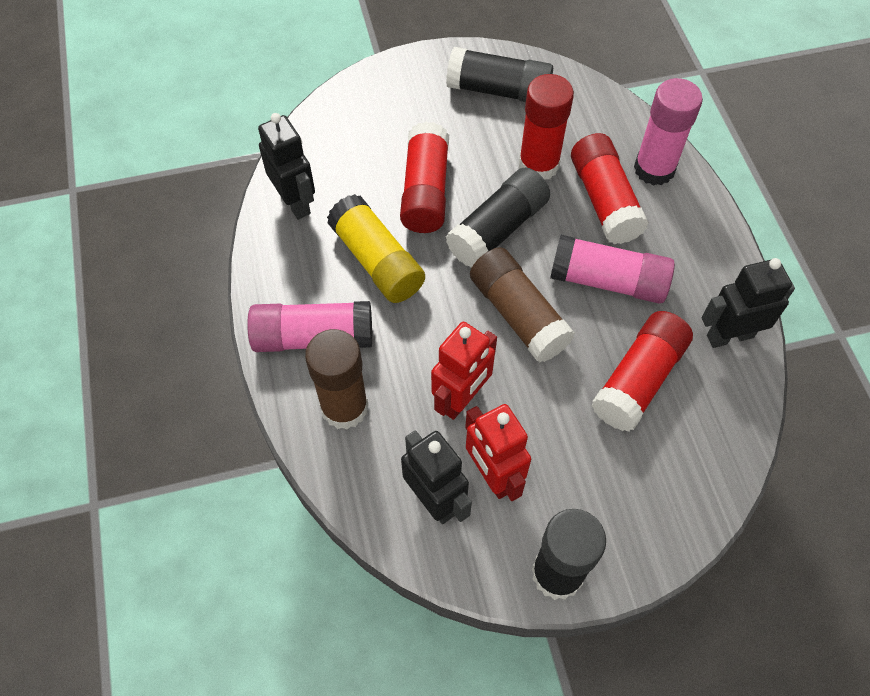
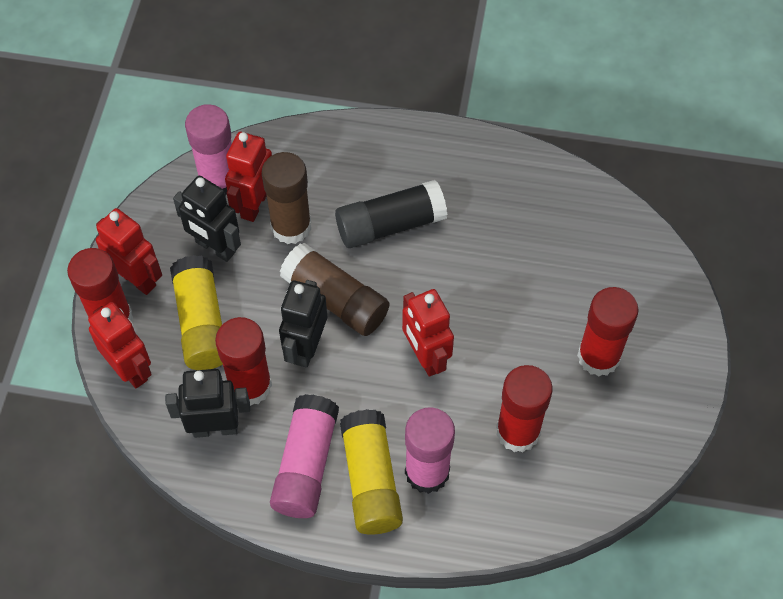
black glue stick: [446,47,553,102] [446,167,550,268] [532,509,606,600] = 3 -> [335,180,448,248] = 1
red robot: [431,322,497,420] [465,404,531,501] = 2 -> [88,302,152,388] [96,208,162,295] [225,132,272,222] [402,289,454,377] = 4
yellow glue stick: [327,194,425,303] = 1 -> [170,255,223,370] [340,409,403,535] = 2

